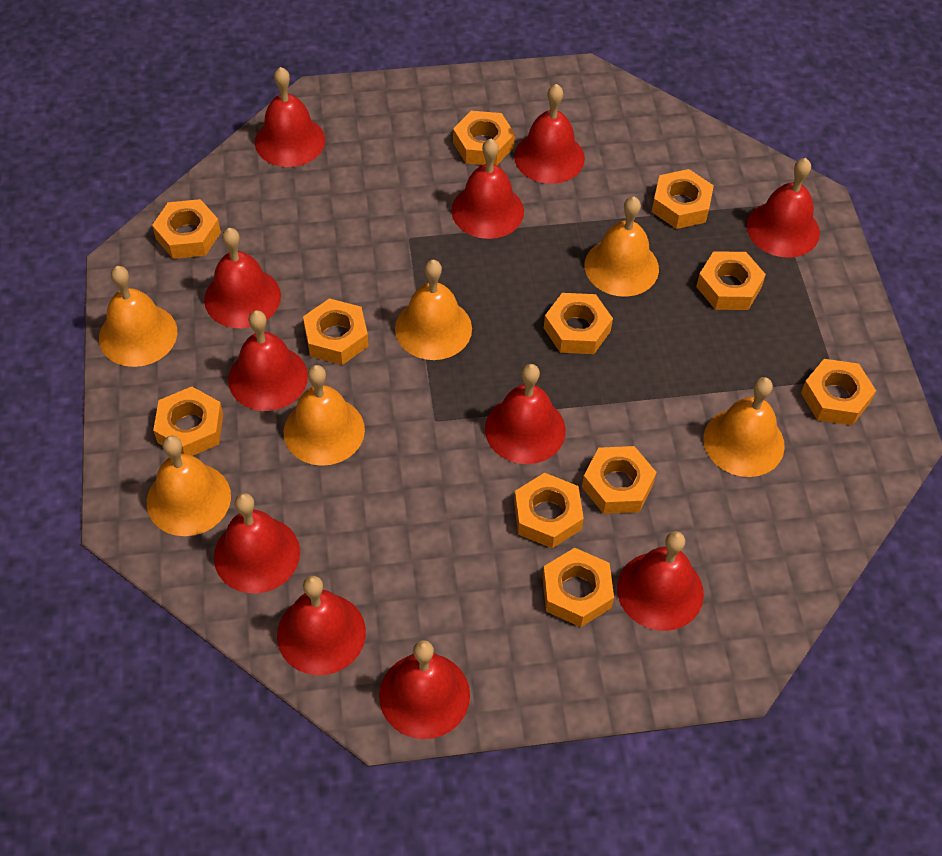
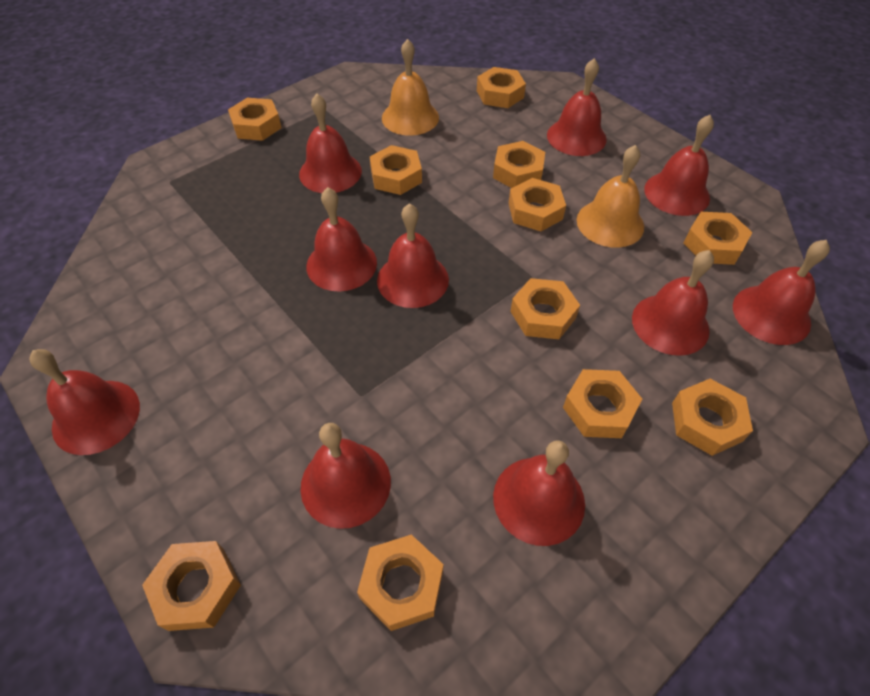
orange bell: [99,266,177,367] [147,435,231,536] [283,365,365,466] [395,260,472,360] [585,197,659,297] [703,377,785,477] = 6 -> [382,39,439,136] [577,145,644,248] = 2
red bell: [204,228,281,328] [214,493,300,593] [228,310,308,411] [255,67,325,167] [277,576,366,675] [379,640,470,739] [451,139,524,239] [485,364,566,464] [514,84,585,184] [617,531,704,631] [747,158,820,258] = 11 -> [29,349,140,455] [299,93,362,193] [300,423,391,529] [306,187,377,292] [377,203,449,308] [493,440,585,546] [547,58,607,156] [632,250,714,356] [644,115,714,216] [733,240,830,345] = 10

